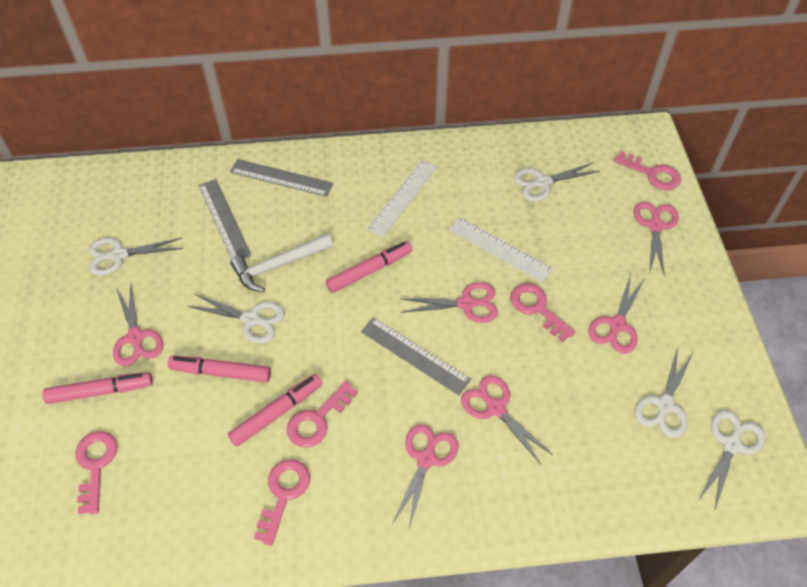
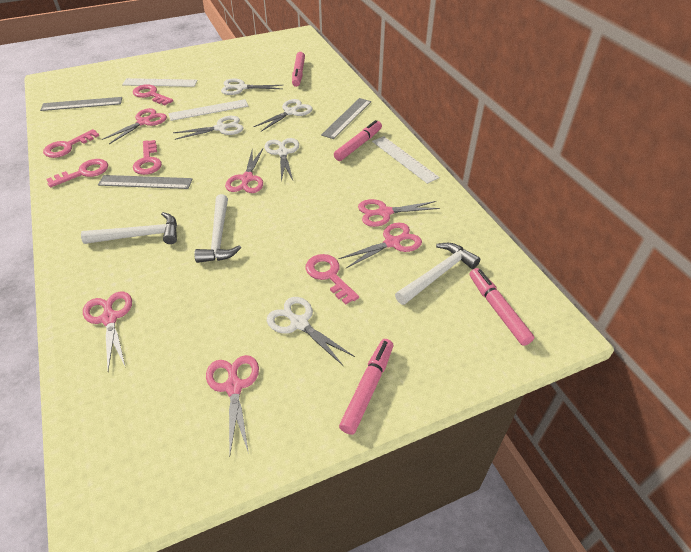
white hammer: [230,233,333,292] = 1 -> [81,212,177,244] [194,194,241,263] [395,243,480,305] = 3
white ruler: [367,160,437,237] [449,217,553,282] = 2 -> [122,78,198,87] [168,99,249,121] [372,136,440,184] = 3

